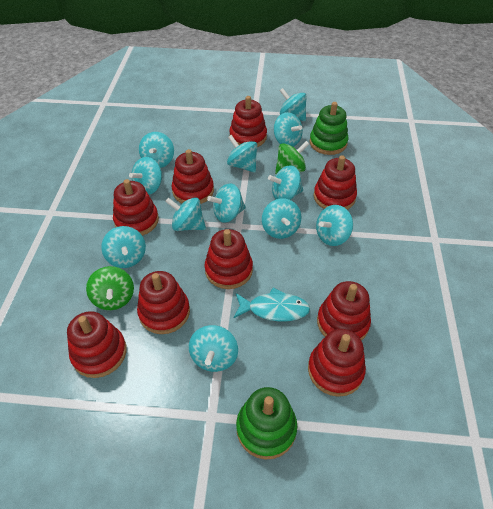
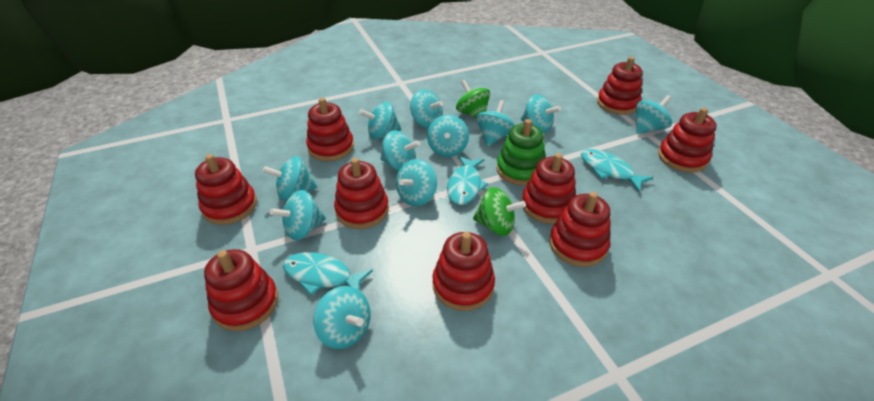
green stacking toy: [236,387,297,459] [309,102,348,155] = 2 -> [497,119,546,186] = 1
turquoise fish: [234,288,310,322] = 1 -> [283,252,373,295] [447,156,488,205] [581,149,653,192] = 3
turquoise spinning top: [101,226,146,268] [129,157,162,195] [139,132,174,168] [165,197,206,231] [189,325,238,372] [207,183,246,223] [227,135,257,173] [262,198,301,239] [268,165,303,200] [274,112,303,147] [280,88,307,121] [316,205,353,246] = 12 -> [262,156,317,200] [270,190,326,240] [313,286,371,349] [359,102,402,140] [381,130,420,171] [396,159,437,206] [410,90,443,128] [427,115,469,157] [476,100,515,147] [521,94,561,133] [636,95,672,134] = 11

